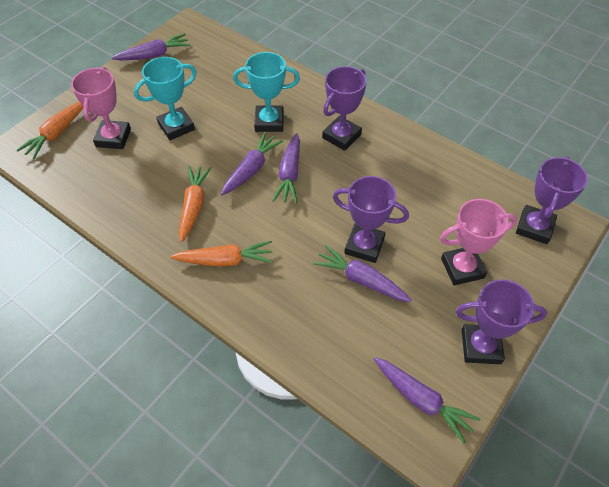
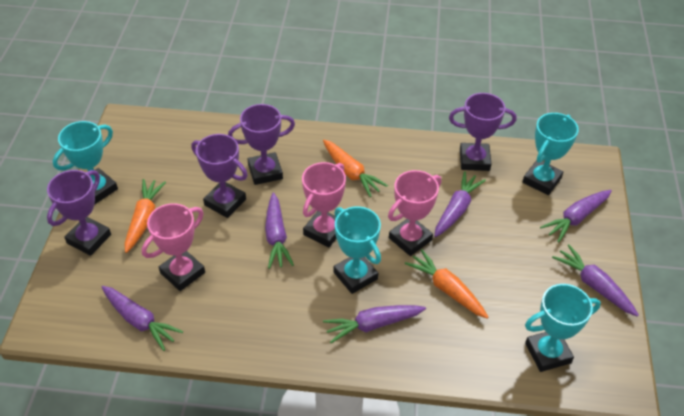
pink trophy: [71,67,131,149] [440,199,517,285] = 2 -> [142,203,205,291] [302,162,346,247] [388,170,441,256] = 3
purple carrot: [112,33,191,60] [221,132,283,195] [272,133,300,203] [313,245,412,302] [374,357,480,443] = 5 -> [101,286,183,351] [265,192,294,269] [323,305,426,343] [434,171,486,237] [540,190,612,243] [552,244,639,317] = 6
turquoise trophy: [134,57,196,140] [233,52,300,132] = 2 -> [53,121,118,205] [334,206,381,294] [522,113,579,195] [525,284,601,372] = 4

